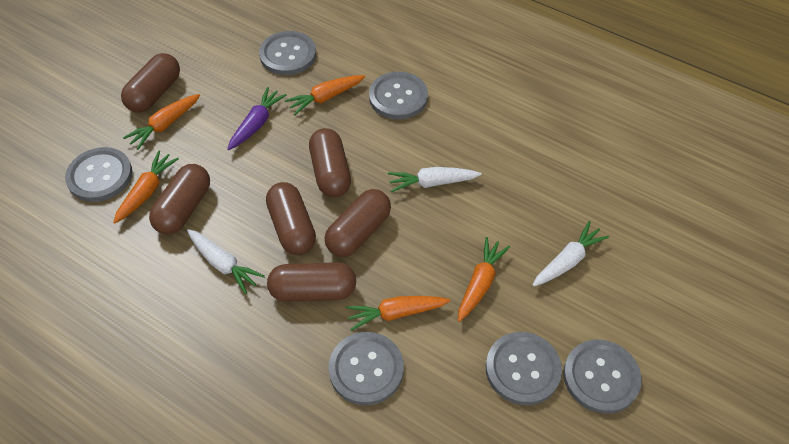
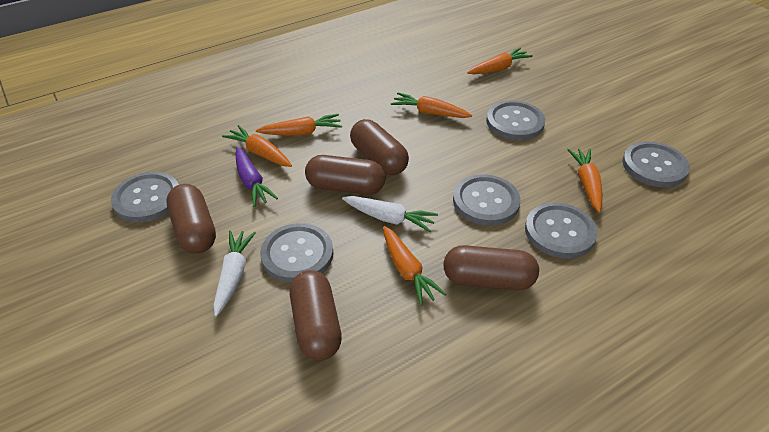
brown capsule: [121,53,180,113] [149,164,210,235] [266,182,316,255] [267,262,356,302] [309,128,351,197] [325,189,391,257] = 6 -> [166,184,216,254] [290,270,342,361] [305,155,386,195] [350,119,409,175] [443,245,539,290] = 5
orange carrot: [113,151,179,224] [123,94,200,150] [284,75,365,115] [346,296,450,331] [458,237,510,322] = 5 -> [222,125,292,167] [256,114,342,135] [383,226,446,306] [391,93,472,118] [467,48,533,74] [567,149,602,213] = 6
white carrot: [187,229,265,294] [388,167,482,192] [533,221,609,286] = 3 -> [213,231,256,316] [342,196,438,232] = 2

